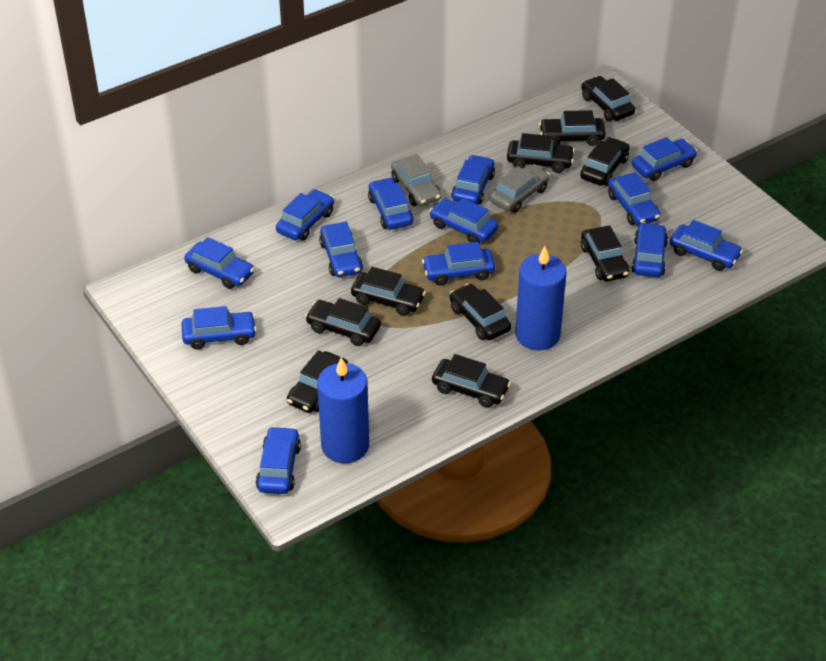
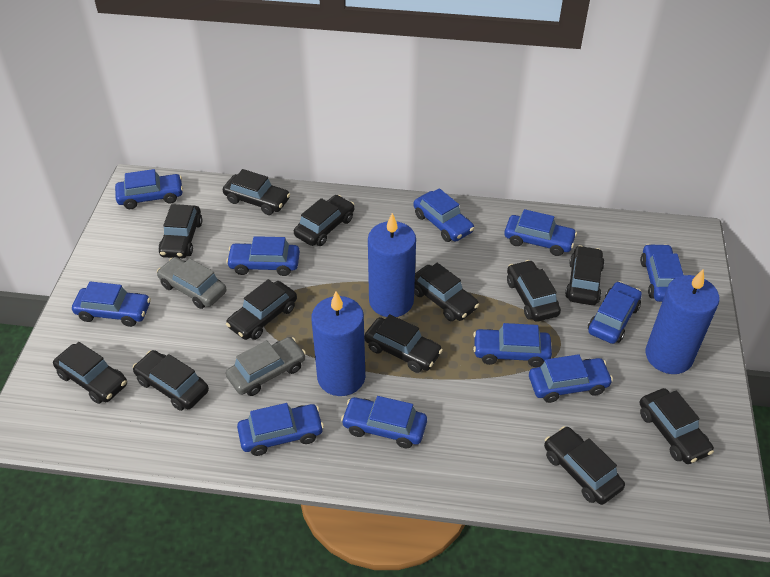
black car: [287,350,348,413] [305,298,381,346] [351,267,426,316] [432,354,511,408] [450,284,511,340] [507,133,575,173] [539,110,606,146] [580,137,630,186] [581,76,635,121] [581,225,630,281] = 10 -> [53,342,127,404] [133,350,209,411] [158,204,203,259] [223,169,290,215] [226,279,297,340] [294,195,354,246] [364,314,443,373] [414,263,479,321] [507,260,561,322] [544,426,625,505] [565,245,605,305] [640,388,714,464] = 12
blue candle: [317,357,369,463] [515,246,566,350] = 2 -> [312,291,365,396] [368,213,416,317] [645,270,719,374] = 3
blue car: [181,306,257,350] [184,237,254,289] [256,426,301,494] [276,189,334,241] [319,222,363,277] [368,177,413,230] [422,242,495,286] [429,198,498,243] [451,155,495,205] [608,172,661,226] [631,222,668,277] [632,137,697,181] [670,220,743,271] = 13 -> [72,281,151,327] [115,169,183,209] [226,236,300,276] [237,403,324,456] [341,396,427,448] [414,188,474,242] [473,323,552,367] [504,209,577,256] [529,354,613,403] [588,281,642,344] [640,244,683,302] = 11

